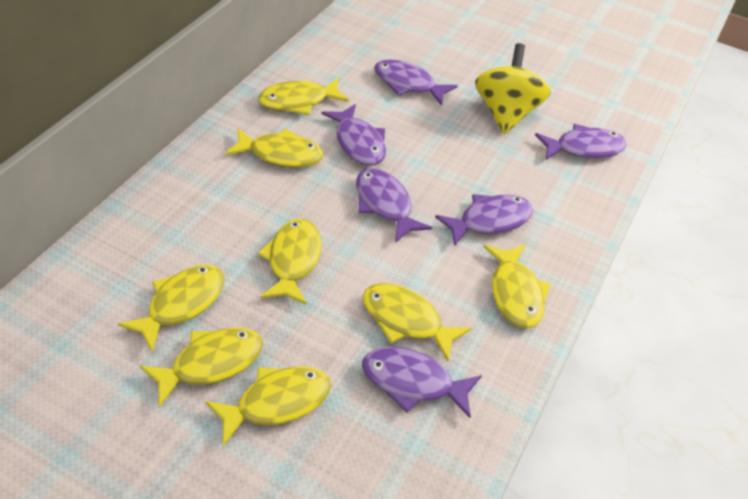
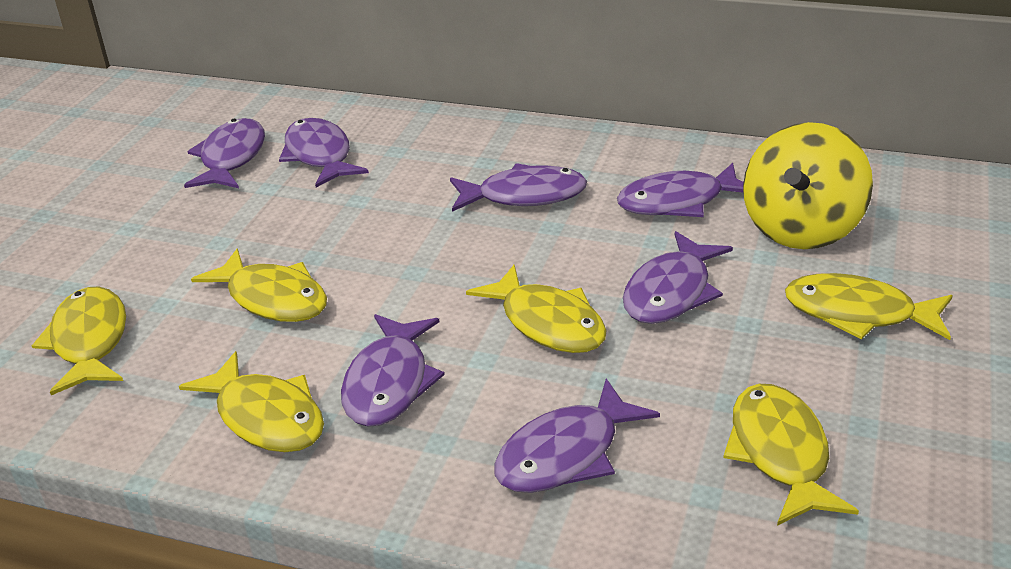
purple fish: [322,104,386,166] [356,168,432,243] [362,347,482,418] [374,59,458,106] [435,194,533,247] [535,124,627,160] = 6 -> [184,118,265,188] [279,118,369,187] [341,314,445,427] [450,163,587,212] [494,378,660,493] [617,163,744,217] [623,231,733,324] = 7
yellow fish: [118,265,224,351] [140,328,263,407] [205,366,331,446] [226,128,323,167] [257,219,321,305] [258,78,349,115] [363,283,472,361] [484,244,551,328] = 8 -> [32,287,126,395] [179,351,324,452] [191,249,327,322] [466,264,607,353] [723,384,859,526] [785,273,953,340] = 6

